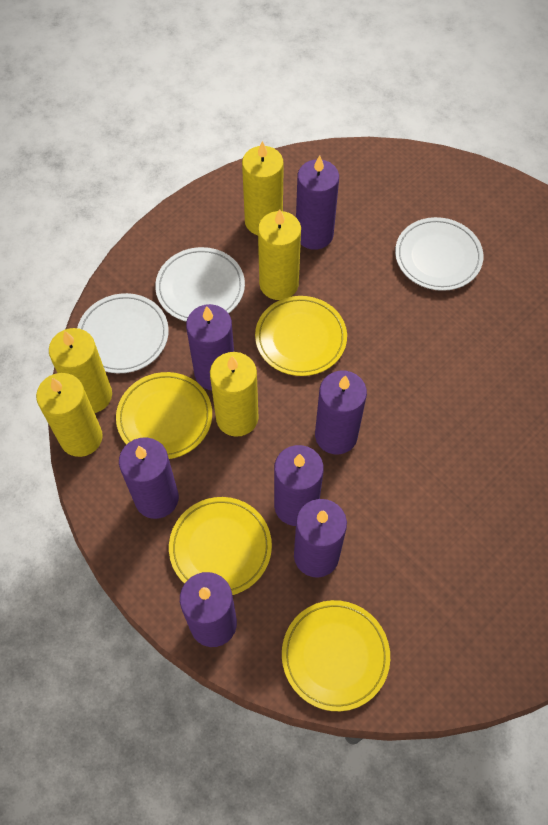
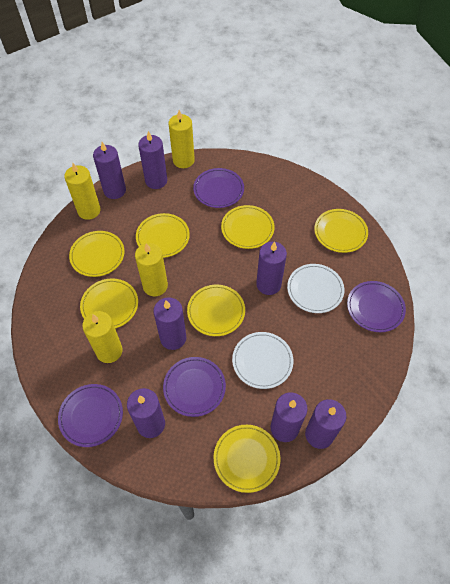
purple plate: none = 0 -> [58,384,123,447] [163,357,226,417] [193,168,244,208] [347,281,406,332] = 4
white plate: [77,293,169,373] [155,247,245,322] [395,217,483,291] = 3 -> [232,332,294,389] [287,264,344,313] = 2
yellow candle: [36,373,103,457] [49,328,112,413] [210,352,259,437] [242,141,284,235] [258,209,301,300] = 5 -> [64,163,101,220] [82,311,123,363] [135,243,168,296] [169,110,195,168] = 4
yellow plate: [116,372,212,459] [169,497,272,595] [255,296,347,376] [282,600,390,711] = 4 -> [69,231,125,277] [80,279,138,328] [136,213,190,258] [187,285,245,336] [213,425,280,493] [221,205,275,249] [314,209,368,253] = 7

